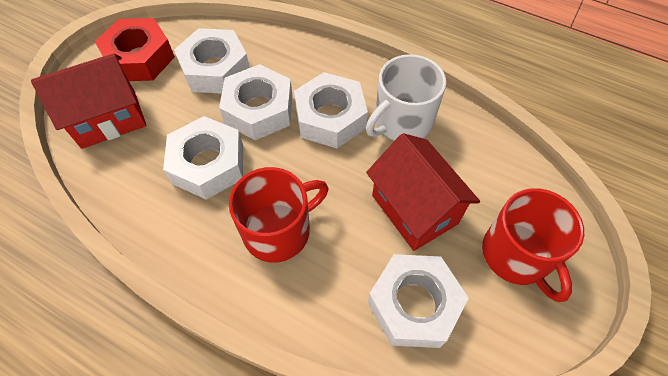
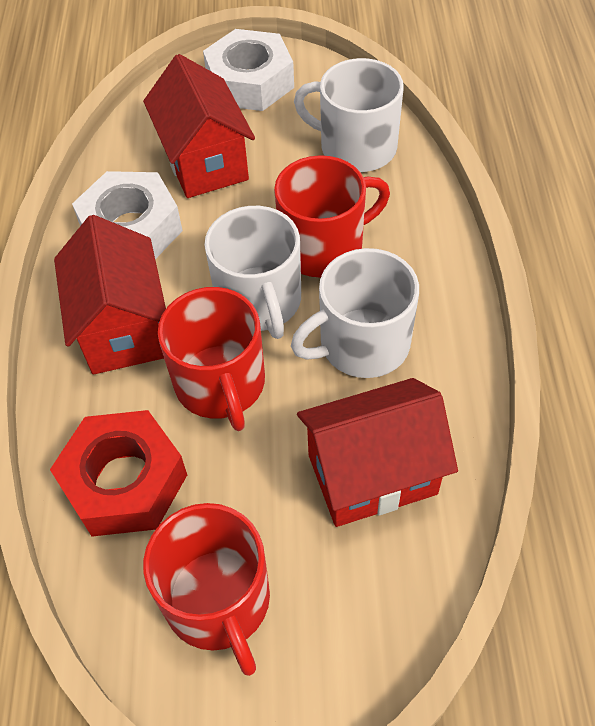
red house: [31,53,146,149] [366,133,480,251] = 2 -> [54,215,166,374] [143,54,255,198] [297,378,458,527] = 3
red mug: [229,167,328,263] [482,188,584,302] = 2 -> [143,503,270,676] [158,287,265,431] [274,155,390,277] = 3
white mug: [366,54,446,141] = 1 -> [204,206,301,339] [291,248,419,378] [294,58,404,172] = 3
white nut: [163,116,243,200] [174,28,250,94] [219,64,293,140] [294,72,368,148] [367,254,469,348] = 5 -> [72,171,183,259] [203,29,294,111] = 2

